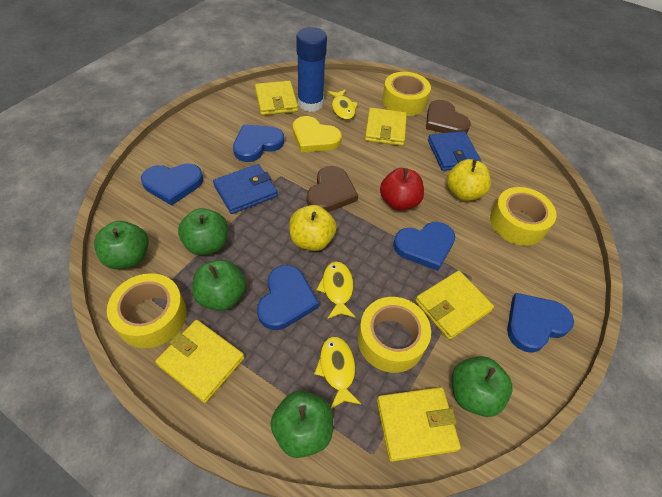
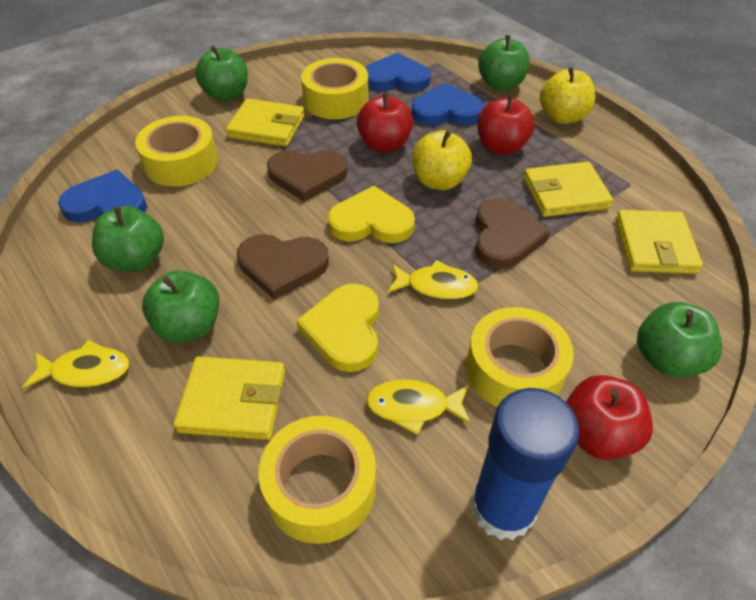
blue heart: [141,163,204,206] [233,124,284,162] [257,265,319,330] [393,222,455,271] [507,293,574,353] = 5 -> [58,170,147,222] [365,53,431,92] [411,83,484,126] = 3
blue wallet: [213,164,278,214] [428,131,482,171] = 2 -> none = 0
brown heart: [307,166,358,212] [426,100,471,133] = 2 -> [237,234,329,300] [267,150,348,202] [475,198,550,269] = 3
red apple: [380,168,424,211] = 1 -> [357,93,413,152] [477,95,535,155] [566,375,653,460] = 3
yellow heart: [293,116,342,152] = 1 -> [296,284,379,372] [328,186,415,243] = 2
yellow wallet: [155,320,245,403] [255,81,298,115] [365,108,407,146] [377,387,461,462] [415,270,494,340] = 5 -> [174,356,285,440] [226,99,305,147] [523,162,613,217] [615,210,703,274] = 4

